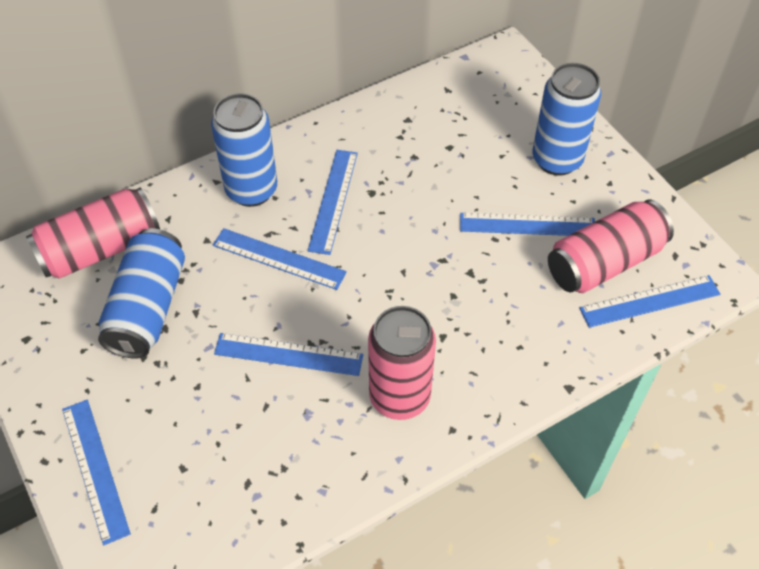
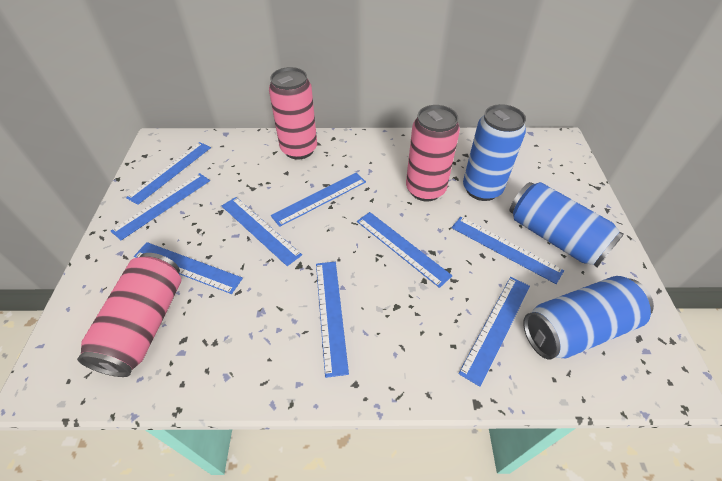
blue ruler: [62,400,131,545] [213,228,347,290] [214,333,363,376] [308,150,358,255] [460,213,595,236] [580,275,720,328] = 6 -> [111,173,210,240] [126,142,211,205] [134,242,243,294] [222,197,302,266] [271,173,366,227] [316,262,349,378] [357,212,452,288] [451,217,564,284] [458,277,530,387] = 9

